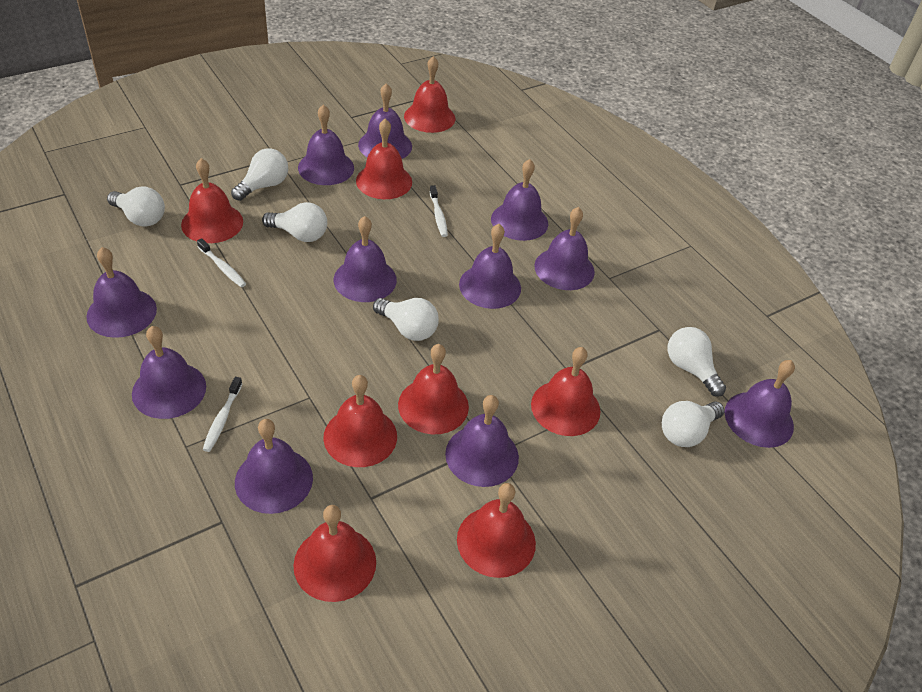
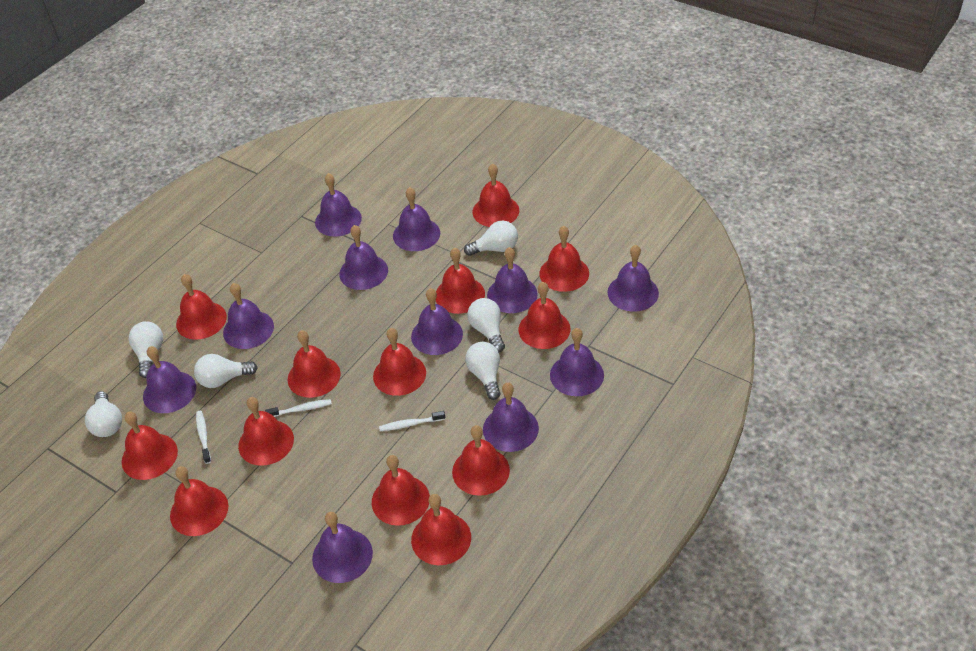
red bell: [181,158,243,243] [293,505,376,602] [323,375,397,467] [356,119,412,199] [398,344,469,434] [404,56,455,133] [457,483,536,578] [531,347,600,436] = 8 -> [122,412,178,480] [170,466,228,536] [176,274,227,340] [238,397,294,466] [288,330,341,398] [372,455,430,526] [373,328,426,396] [411,494,471,565] [436,248,485,314] [452,425,510,496] [473,163,519,227] [519,282,571,349] [539,226,589,292] = 13

